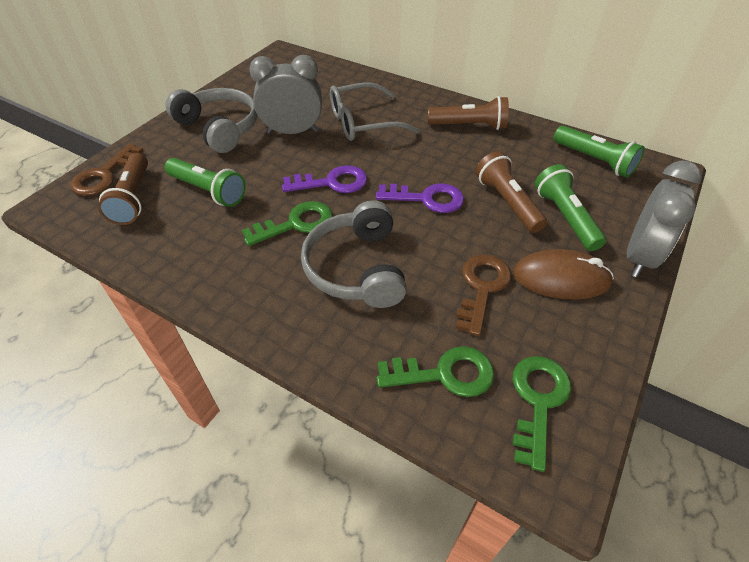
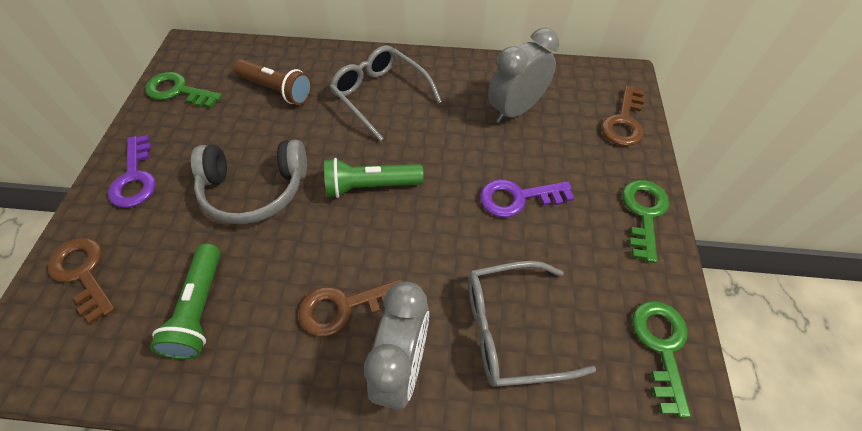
brown flashlight: [98,153,148,225] [428,96,509,130] [476,151,547,233] = 3 -> [234,59,312,105] = 1
brown key: [71,144,144,196] [456,254,511,336] = 2 -> [48,238,116,324] [298,279,403,337] [601,86,645,146] = 3
brown mouse: [513,249,614,300] = 1 -> none = 0
green flashlight: [164,158,246,207] [535,164,606,251] [554,125,645,178] = 3 -> [150,244,221,359] [324,158,424,198] = 2
grey glasses: [330,82,419,141] = 1 -> [330,45,442,141] [468,261,596,387] = 2
grey headphones: [165,88,258,153] [301,200,407,308] = 2 -> [191,140,307,224] = 1

